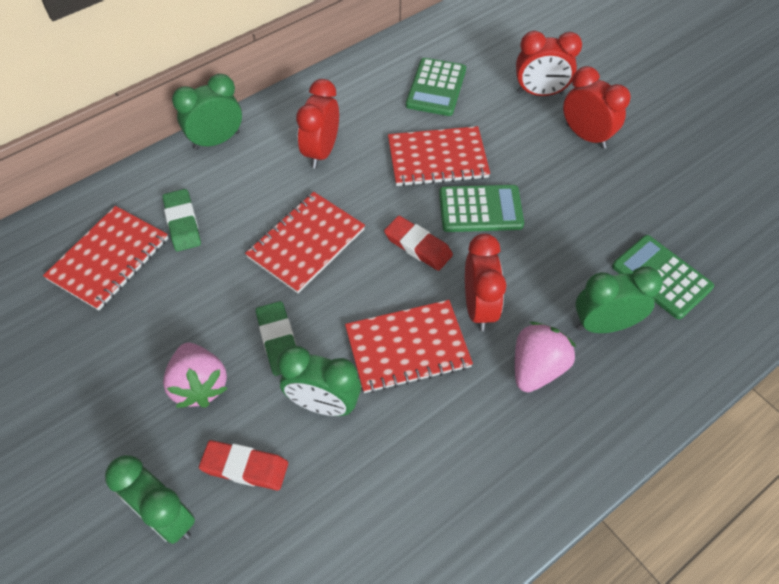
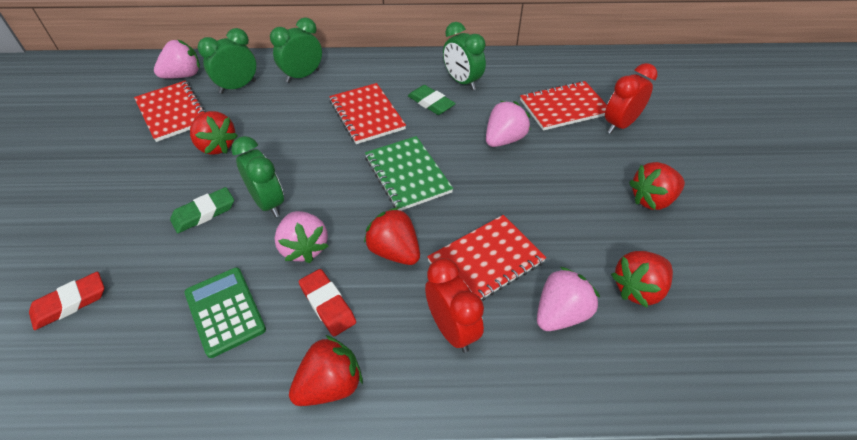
green calculator: [406,58,466,116] [439,185,524,232] [612,235,714,319] = 3 -> [184,267,266,358] = 1
green notebook: none = 0 -> [365,136,454,211] = 1
pink strawberry: [163,343,228,408] [515,322,576,392] = 2 -> [154,40,200,78] [274,211,328,263] [486,101,530,147] [537,267,600,331] = 4
red clock: [296,79,339,169] [465,234,506,331] [516,31,582,96] [563,66,631,149] = 4 -> [425,258,484,353] [605,63,657,134] = 2
red strawberry: none = 0 -> [190,111,238,155] [289,335,363,406] [364,207,420,265] [611,251,673,307] [629,162,685,210] = 5

